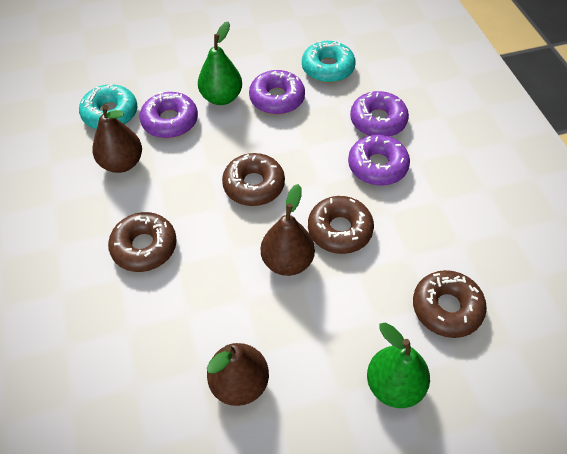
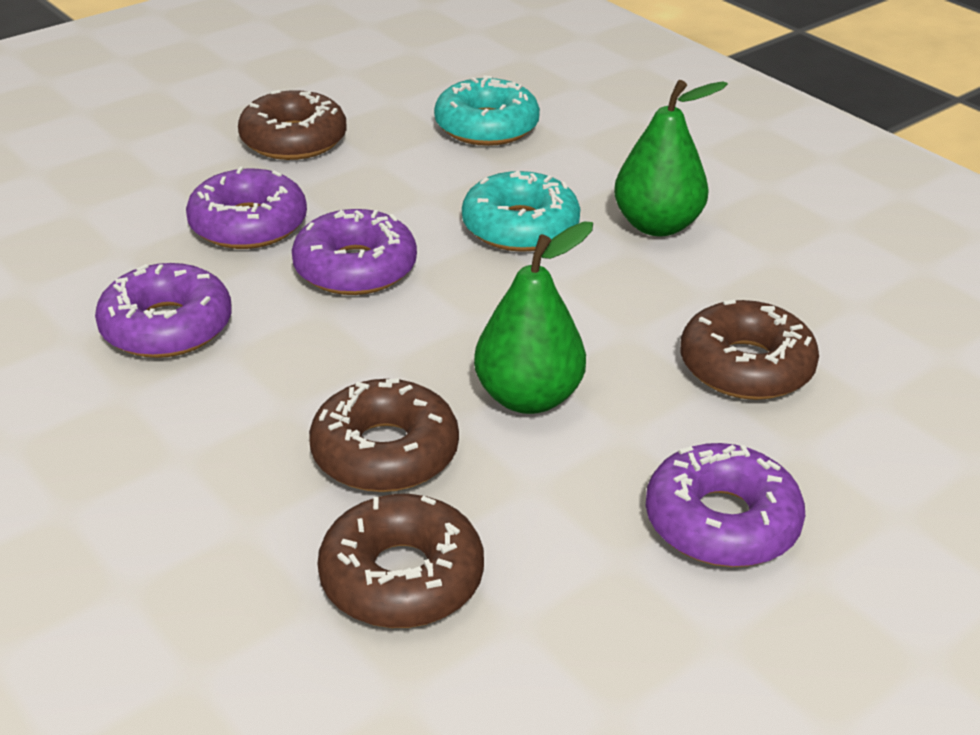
brown pear: [92,105,142,173] [207,343,269,406] [261,184,315,276] = 3 -> none = 0

